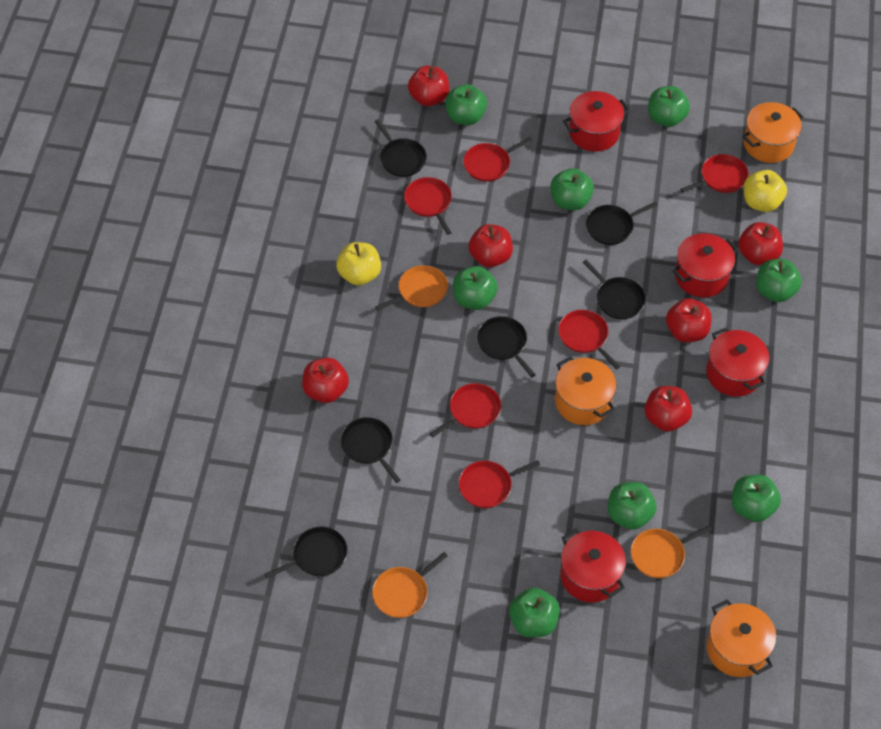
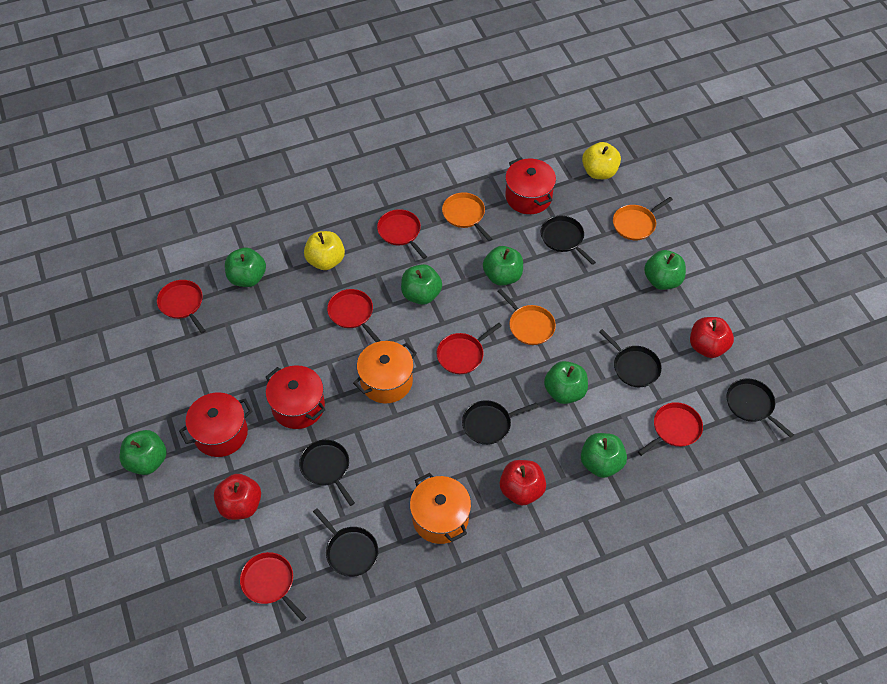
green apple: [445,84,487,125] [453,266,498,310] [509,588,560,638] [550,168,594,210] [608,482,657,530] [648,86,690,127] [732,475,781,522] [756,259,802,302] = 8 -> [120,430,167,475] [225,248,266,287] [401,264,442,305] [483,246,523,286] [544,361,588,404] [581,433,627,478] [644,250,686,290] = 7
orange pot: [555,356,616,425] [706,599,776,677] [742,102,804,163] = 3 -> [353,341,417,403] [410,473,471,544] = 2
red apple: [302,358,349,403] [408,66,449,106] [469,224,513,267] [645,386,692,432] [666,298,712,342] [738,222,783,265] = 6 -> [214,474,261,520] [500,460,546,505] [690,317,734,358] = 3
red pot: [560,529,626,603] [563,91,630,152] [672,233,738,297] [706,327,769,397] = 4 -> [179,392,252,457] [266,365,325,429] [505,158,556,214] = 3

